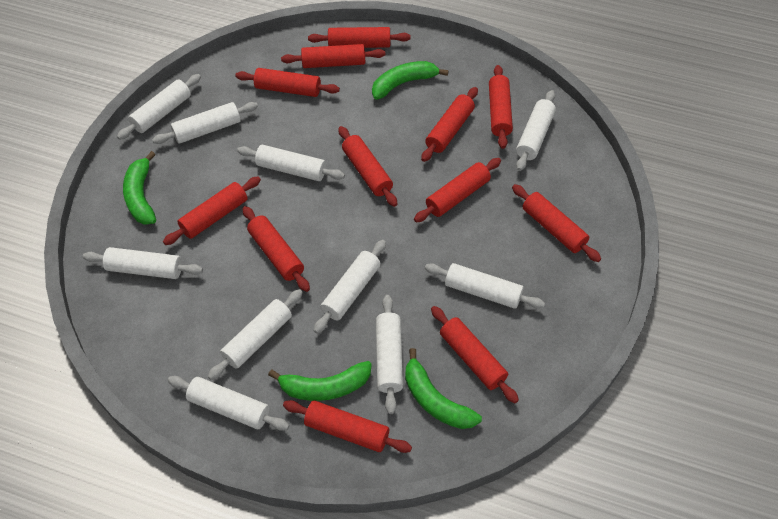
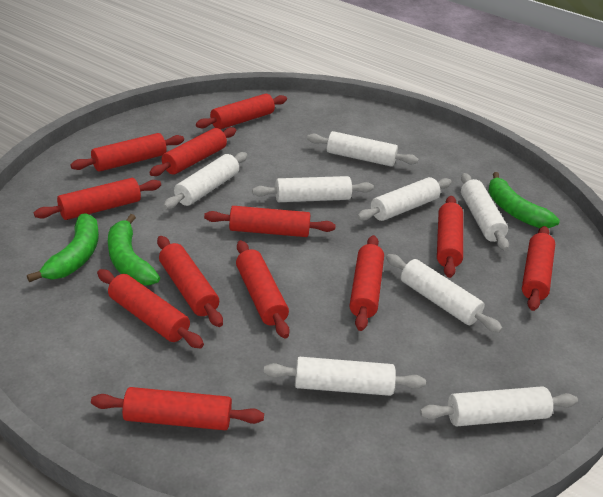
green banana: [123,151,156,225] [268,361,372,401] [372,61,449,100] [405,348,482,429] = 4 -> [27,213,99,282] [108,214,160,285] [488,172,560,228] = 3
white rolling pin: [83,247,203,279] [117,74,201,140] [152,102,258,144] [168,376,289,431] [208,289,303,380] [237,144,345,181] [314,240,386,334] [376,295,403,414] [425,263,545,309] [516,90,556,171] = 10 -> [163,152,247,209] [252,176,374,202] [264,357,426,396] [307,131,418,167] [357,177,451,221] [386,254,503,333] [420,386,578,426] [461,173,509,251] = 8

